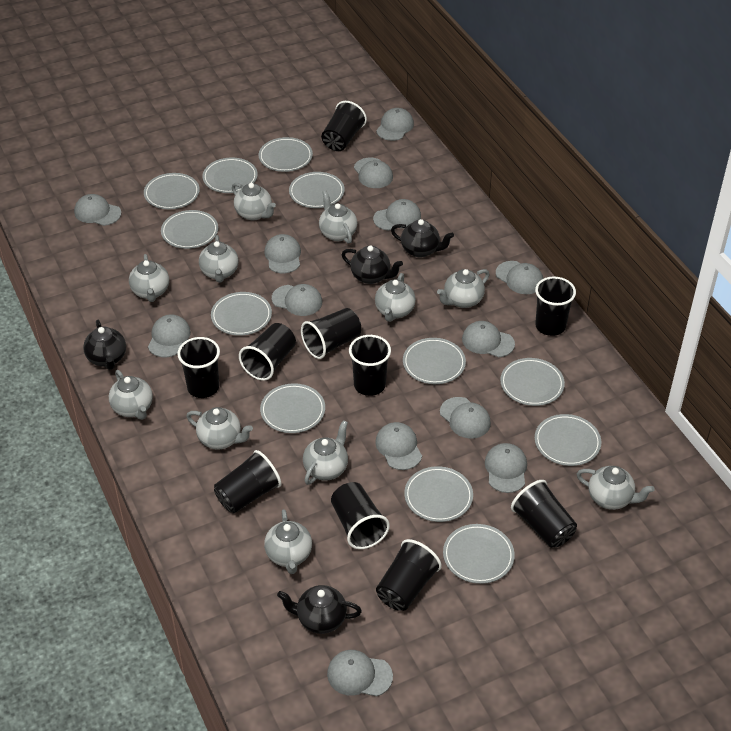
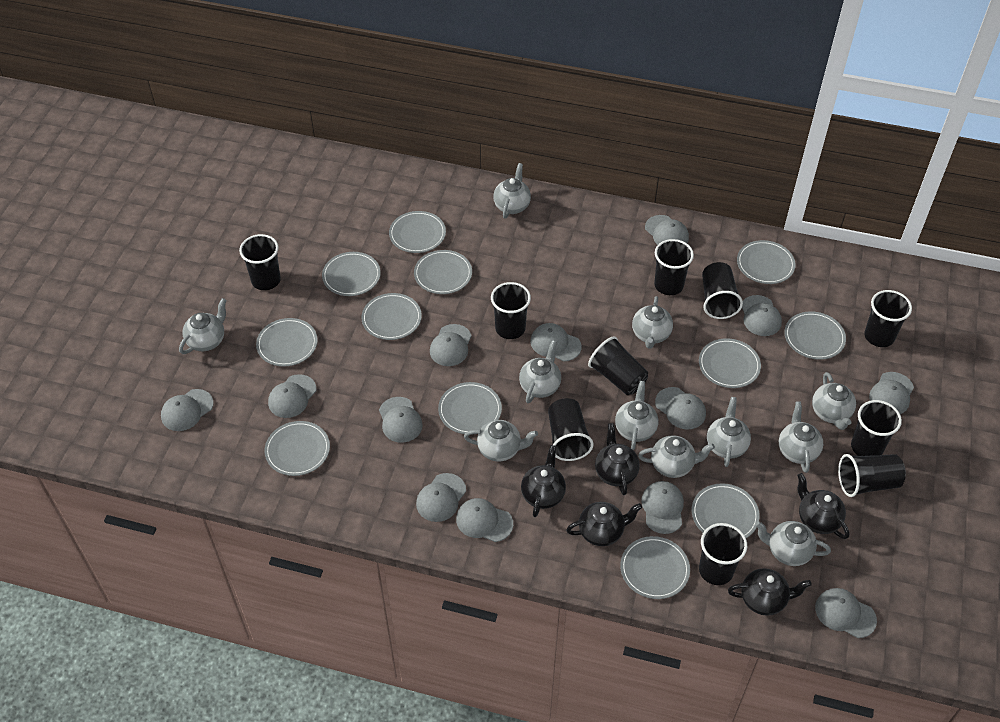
black teapot: [83,320,126,370] [277,585,362,634] [342,246,403,284] [391,219,454,258] = 4 -> [521,445,566,517] [566,502,642,546] [595,423,640,495] [728,568,812,616] [797,473,849,539] = 5

